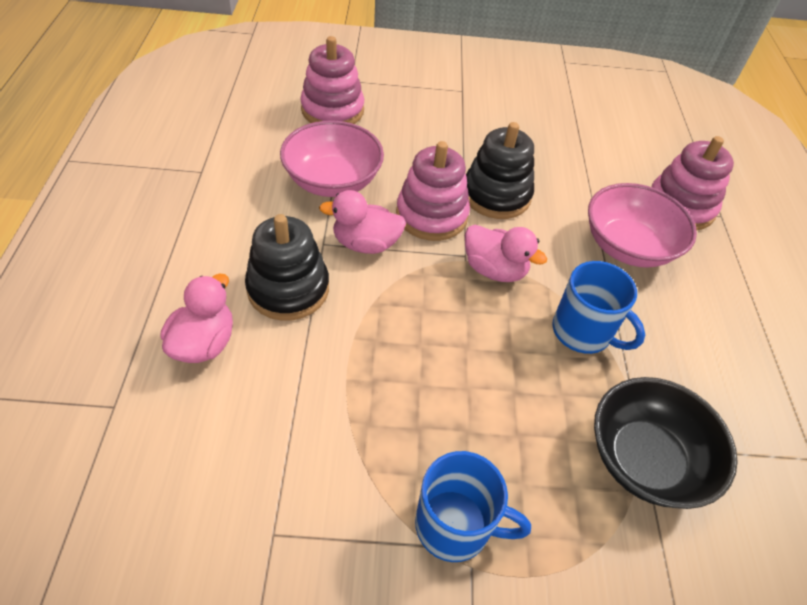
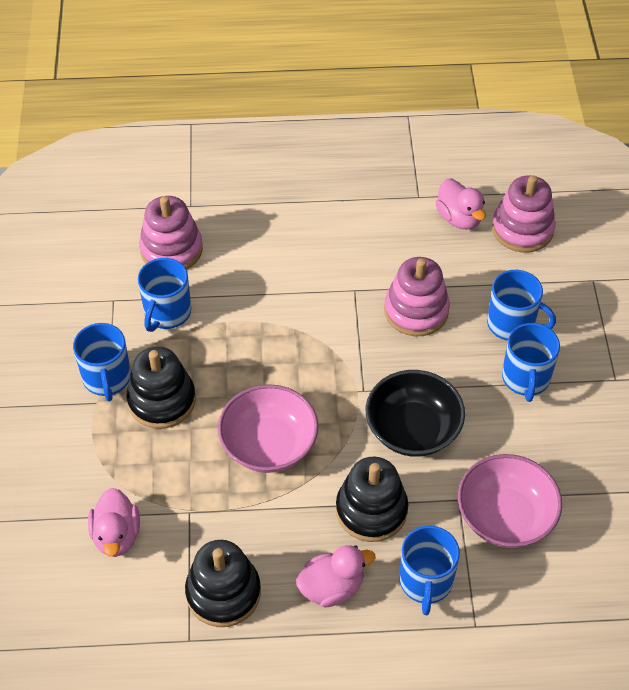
black stacking toy: [245,214,329,321] [466,122,534,219] = 2 -> [127,346,196,429] [185,540,261,627] [336,457,408,542] = 3
blue mug: [415,451,531,562] [552,261,645,354] = 2 -> [73,323,131,401] [138,258,191,332] [399,526,460,615] [487,270,556,341] [502,323,560,402] = 5

